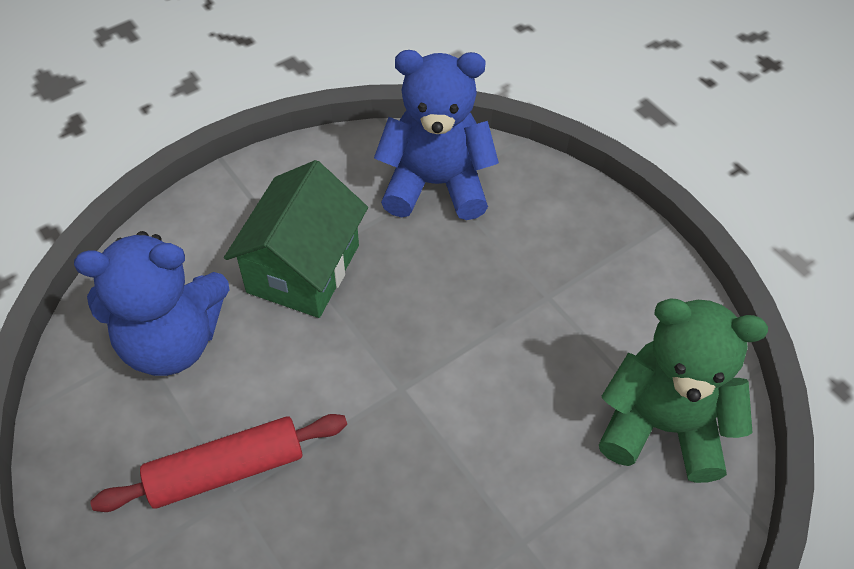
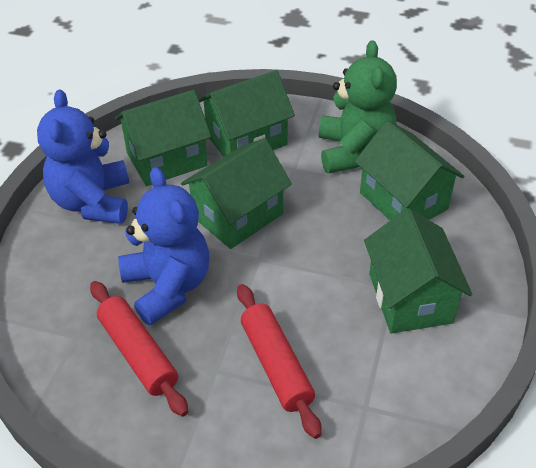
green house: [224,160,368,318] = 1 -> [115,90,211,186] [181,138,292,249] [198,70,295,157] [355,121,464,220] [364,208,472,333] = 5
red rolling pin: [90,414,347,512] = 1 -> [90,281,188,417] [237,284,321,439] = 2

